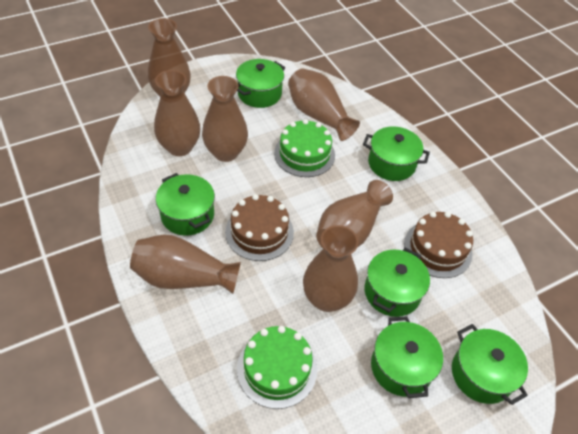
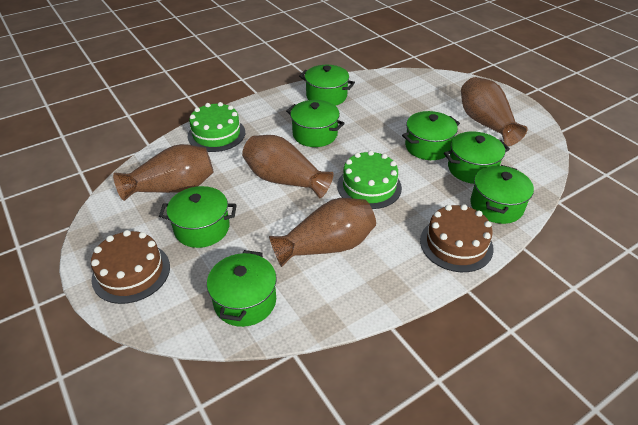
brown vase: [130,235,241,294] [148,18,191,97] [154,70,200,156] [202,76,248,162] [288,68,360,141] [303,225,359,312] [316,180,393,248] = 7 -> [113,144,214,201] [242,135,333,198] [269,198,376,267] [461,77,528,146] = 4
green pot: [156,173,215,236] [236,59,285,108] [363,126,430,181] [364,247,430,317] [371,316,443,398] [452,324,528,405] = 6 -> [159,186,237,248] [207,250,277,327] [286,100,345,147] [299,65,355,106] [402,111,460,160] [444,131,510,184] [470,165,534,224] = 7

